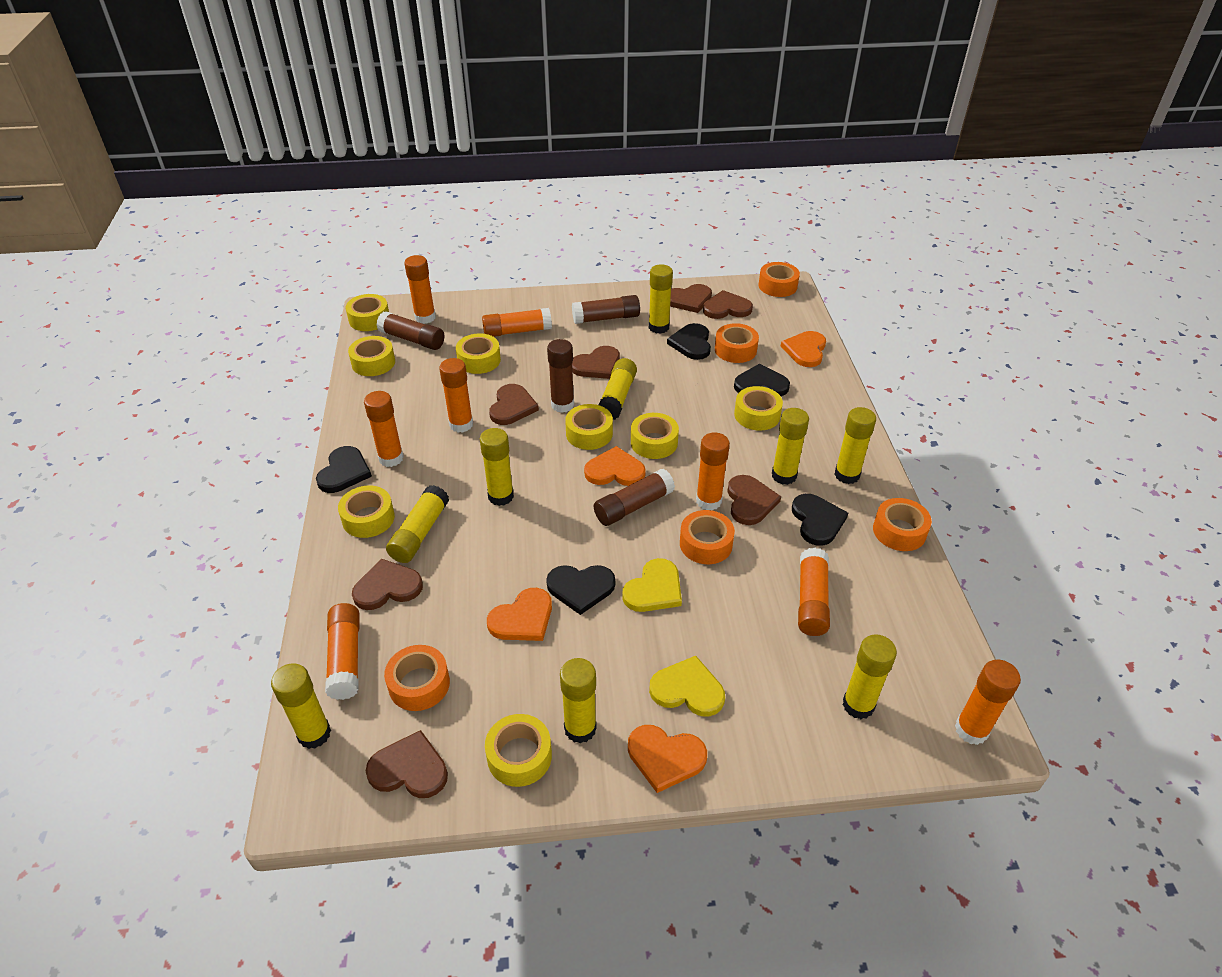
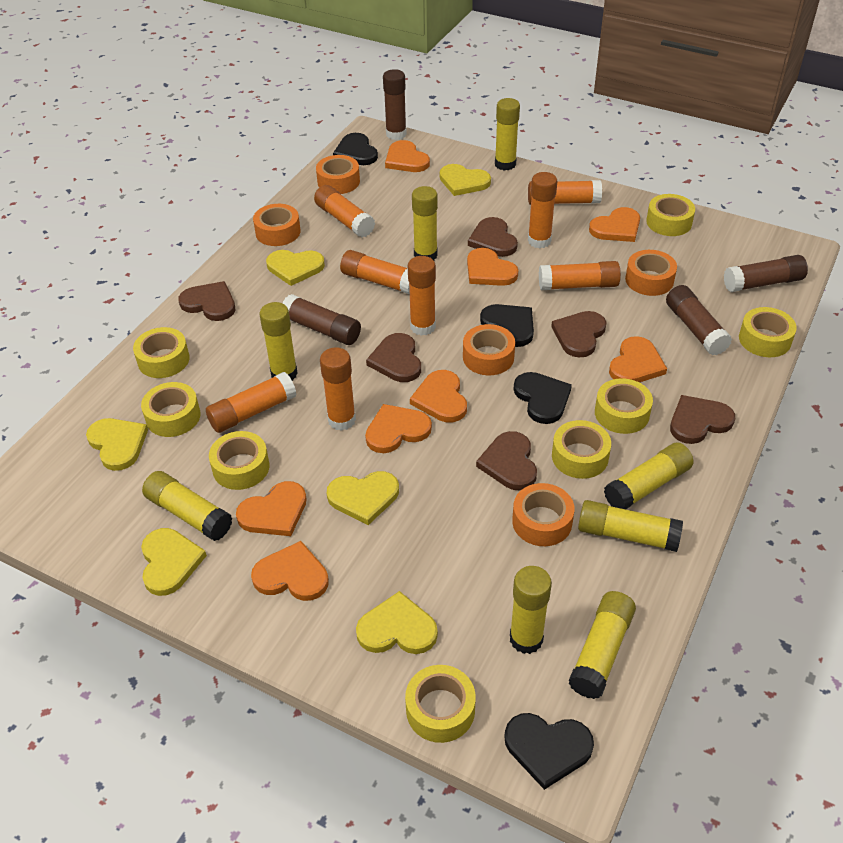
black heart: [316,446,372,493] [546,565,615,615] [667,323,711,360] [734,364,790,396] [792,494,848,546] = 5 -> [333,133,378,165] [480,304,534,347] [504,713,594,790] [514,372,572,424] = 4
brown heart: [352,559,423,610] [366,730,448,798] [489,384,539,425] [572,346,620,379] [670,284,712,313] [703,290,753,319] [727,475,781,525] = 7 -> [178,281,235,321] [366,333,421,382] [468,217,518,257] [476,431,537,490] [551,311,606,357] [670,395,735,444] = 6
orange heart: [487,588,552,641] [584,446,646,486] [628,725,707,793] [781,331,826,367] = 4 -> [236,481,307,536] [251,541,329,601] [365,404,432,453] [385,140,430,172] [410,370,467,422] [467,248,518,286] [589,207,640,242] [609,336,667,382] = 8
yellow glue stick: [271,663,331,749] [386,485,449,563] [480,428,514,506] [560,658,597,743] [599,358,637,420] [649,264,673,334] [772,408,809,485] [834,407,876,484] [843,634,897,719] = 9 -> [142,471,232,541] [259,302,298,381] [412,186,438,260] [495,98,520,171] [510,566,552,654] [569,591,636,699] [578,500,683,552] [604,443,693,509] = 8
yellow heart: [622,558,682,612] [649,656,725,717] = 2 -> [86,418,148,471] [141,528,207,596] [266,250,325,286] [327,471,399,525] [356,591,438,654] [440,164,491,196] = 6

